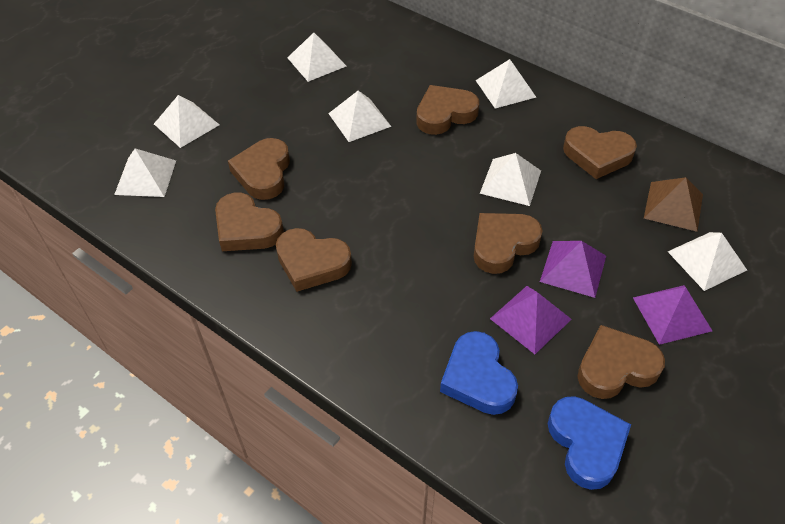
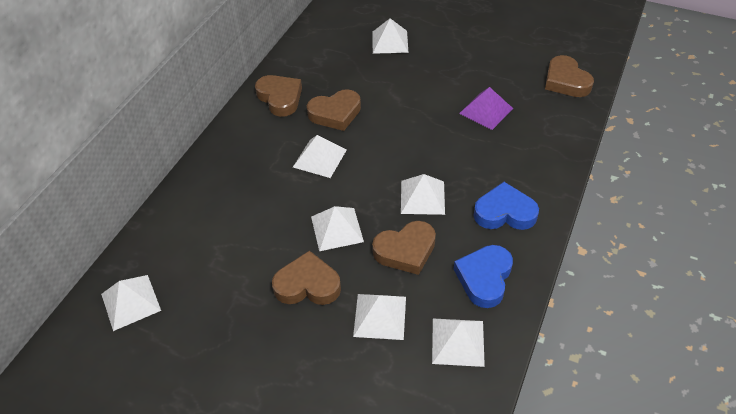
brown heart: [215,193,284,251] [228,138,290,200] [276,228,352,292] [416,85,479,135] [474,213,543,274] [563,126,637,179] [578,325,665,399] = 7 -> [255,75,302,117] [272,250,341,305] [307,89,361,131] [372,221,436,275] [545,55,594,97] = 5
brown pyramid: [644,177,703,232] = 1 -> none = 0
purple pyramid: [490,286,572,354] [540,241,606,298] [633,285,712,345] = 3 -> [459,87,513,130] = 1

